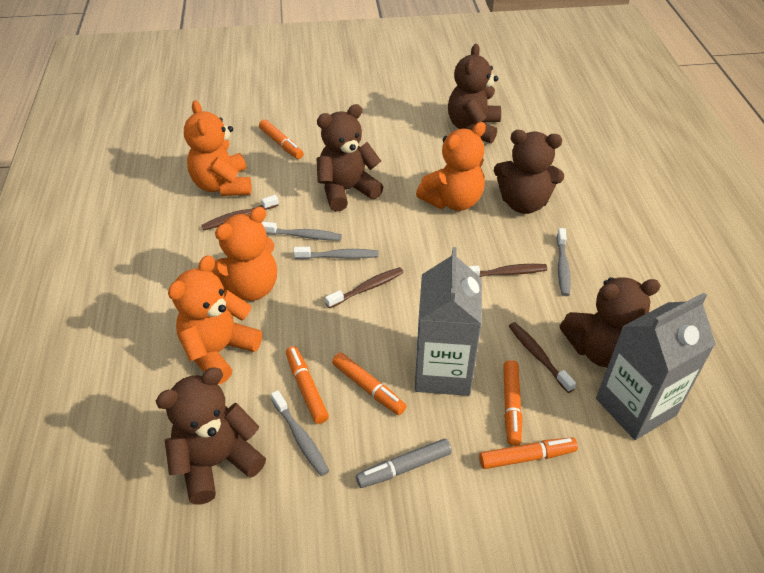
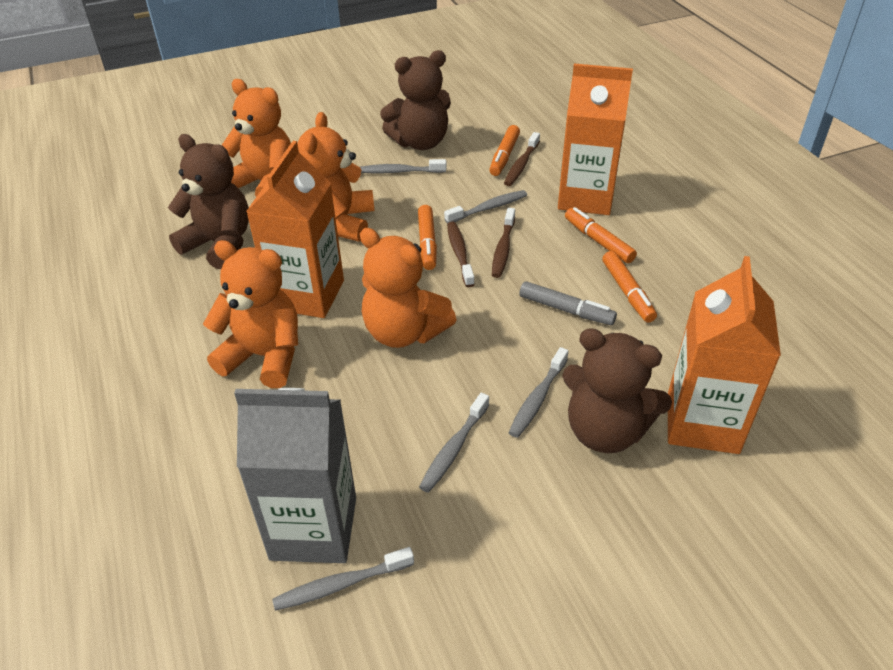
brown teddy bear: [156,367,266,505] [316,104,383,211] [448,44,501,143] [494,130,564,214] [560,277,661,368] = 5 -> [168,134,249,269] [380,50,451,150] [562,328,672,453] = 3
brown toothbrush: [201,195,279,230] [325,267,404,308] [468,264,547,277] [509,322,576,393] = 4 -> [447,222,475,287] [492,208,515,278] [504,132,540,186] = 3
grey carton: [415,247,482,396] [596,293,716,440] = 2 -> [234,388,356,563] = 1
grey toothbrush: [261,222,342,241] [271,390,329,476] [293,247,379,259] [557,228,571,296] = 4 -> [272,547,414,611] [360,159,446,173] [419,393,489,493] [444,190,527,224] [508,347,568,438] = 5
orange carton: none = 0 -> [246,141,344,318] [558,64,633,215] [668,256,781,454] = 3
orange marker: [259,119,303,159] [286,346,329,424] [332,352,406,415] [479,437,578,469] [503,360,522,446] = 5 -> [418,205,437,270] [489,125,520,176] [565,207,637,263] [602,251,657,323] = 4

